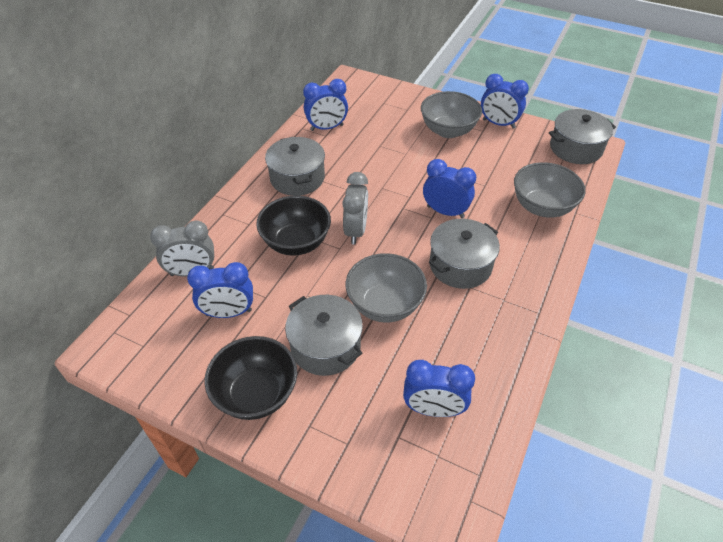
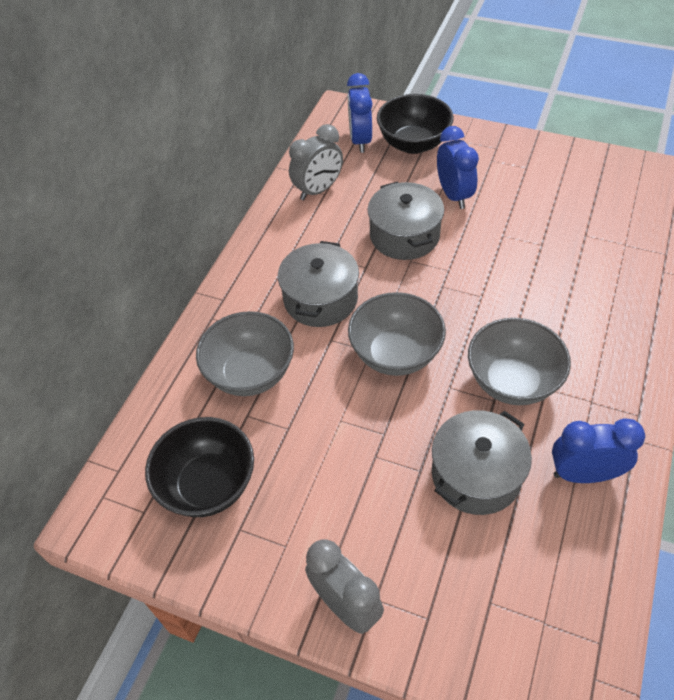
blue clock: [187,262,253,318] [303,79,348,131] [403,360,475,417] [423,159,476,218] [481,74,529,128] = 5 -> [347,73,372,153] [437,126,479,209] [552,418,645,483] = 3
grey pot: [265,137,325,196] [285,295,363,376] [429,219,500,289] [549,109,616,164] = 4 -> [278,241,359,327] [368,181,444,260] [432,410,532,515] = 3

